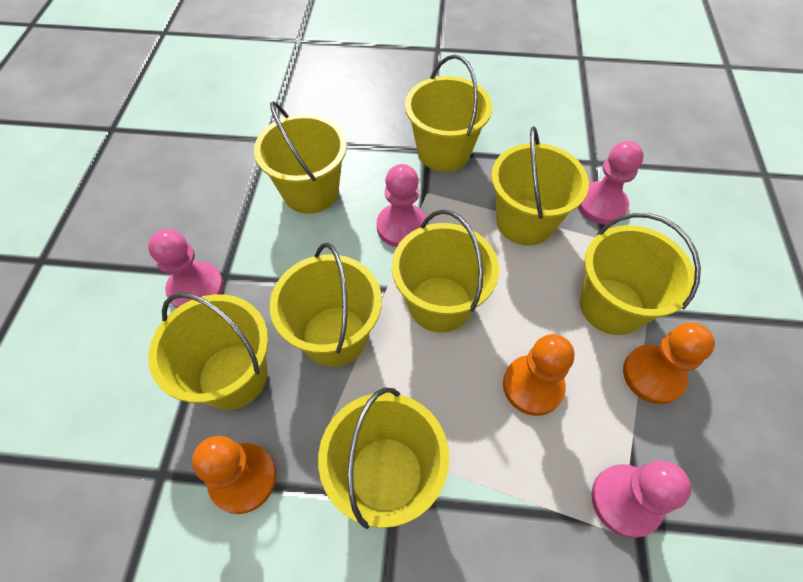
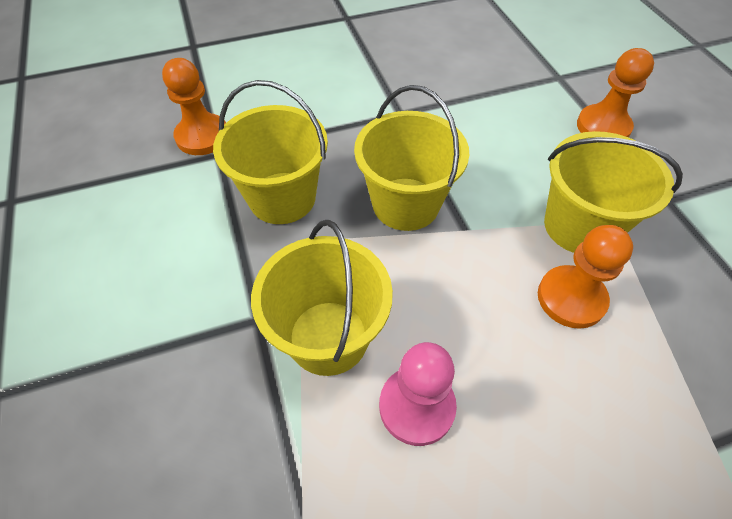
pink pawn: [148,229,224,308] [377,164,426,247] [578,141,644,224] [592,461,691,538] = 4 -> [379,342,457,446] = 1
yellow bucket: [148,292,269,410] [254,101,347,214] [270,243,382,367] [318,387,449,529] [392,209,499,333] [405,55,492,172] [491,126,589,245] [580,213,701,335] = 8 -> [213,80,328,224] [251,220,393,376] [354,85,469,231] [544,131,683,253] = 4

